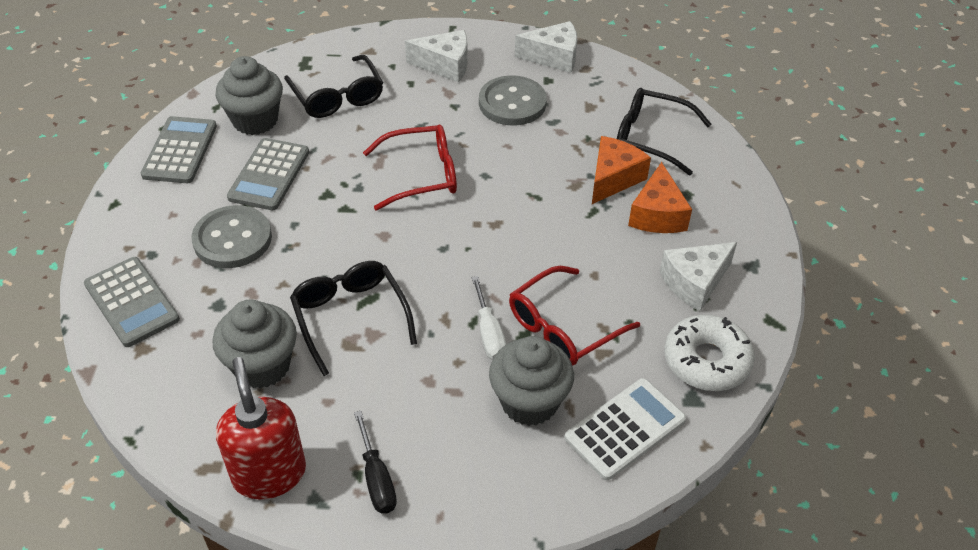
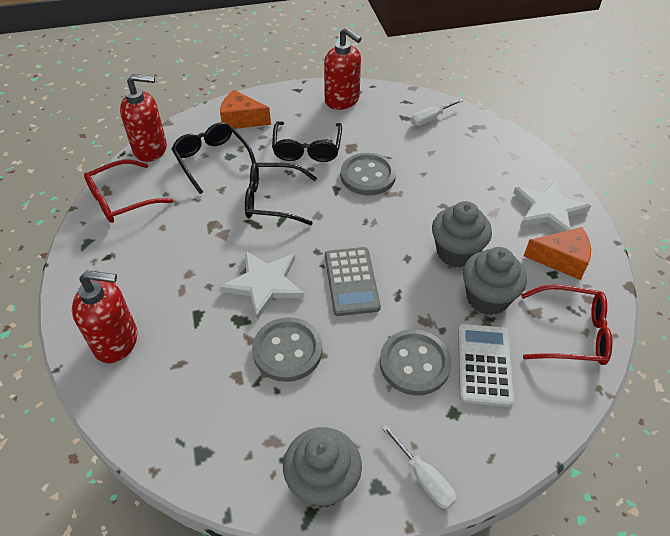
black screwdriver: [354,411,397,514] = 1 -> none = 0
grey button: [191,205,272,268] [479,75,547,126] = 2 -> [252,317,322,382] [341,153,396,196] [380,329,452,396] = 3
grey calculator: [84,257,180,347] [141,116,217,183] [227,138,309,210] = 3 -> [325,247,381,316] = 1
red soap dispenser: [216,357,306,499] = 1 -> [72,270,137,363] [120,74,167,162] [324,27,362,110] = 3
white cheese: [405,30,468,82] [515,21,577,73] [660,242,737,311] = 3 -> none = 0
white donut: [664,315,755,391] = 1 -> none = 0
white screwdriver: [472,276,506,360] = 1 -> [382,424,456,509] [411,99,464,126] = 2
white star: none = 0 -> [220,250,304,320] [513,179,591,232] = 2

